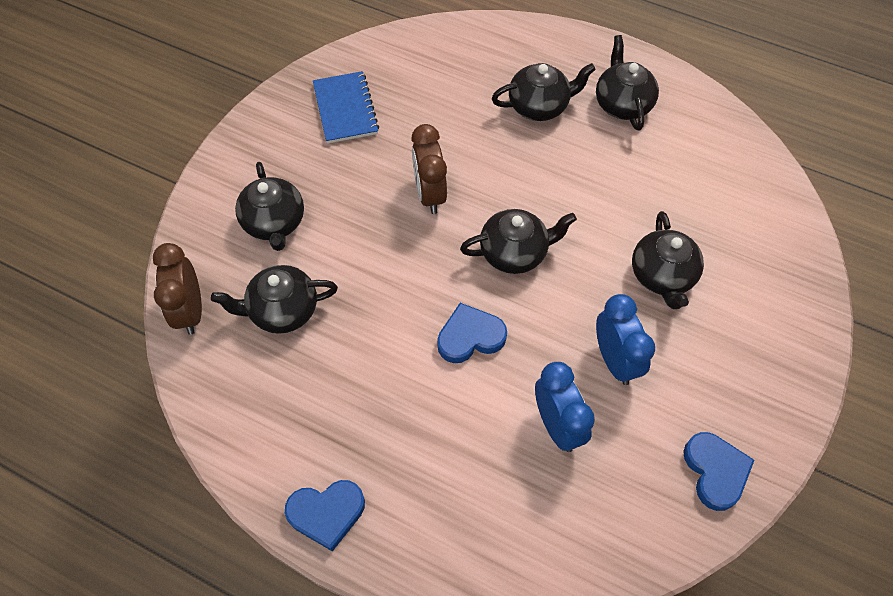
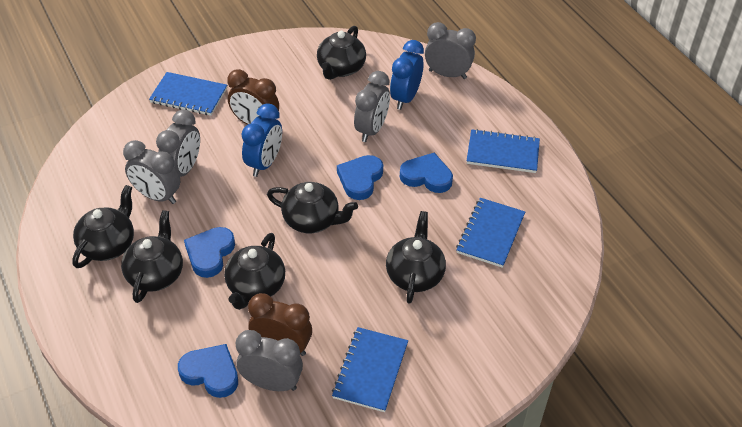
blue heart: [285,480,365,551] [437,303,507,363] [683,432,754,511] = 3 -> [178,344,238,398] [184,227,235,278] [337,155,383,200] [400,152,453,193] = 4
blue notebook: [313,71,379,144] = 1 -> [149,72,227,116] [332,327,408,412] [456,198,525,268] [467,129,540,173] = 4
grey clock: none = 0 -> [123,140,180,204] [156,110,200,177] [236,330,303,391] [354,71,390,142] [425,22,476,79] = 5

